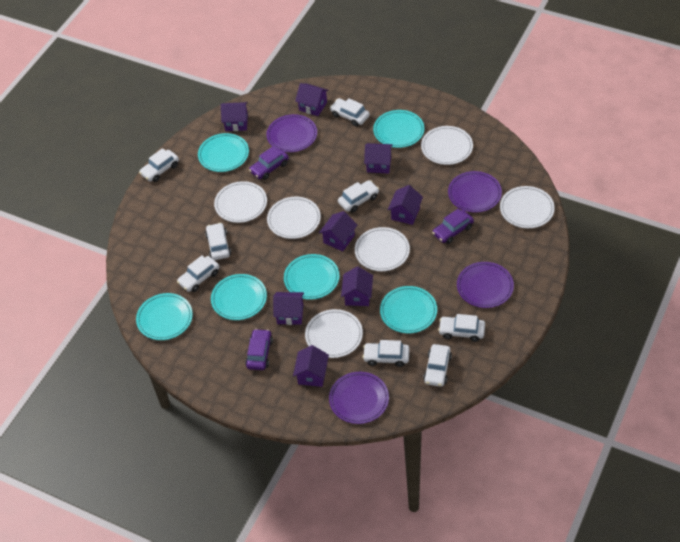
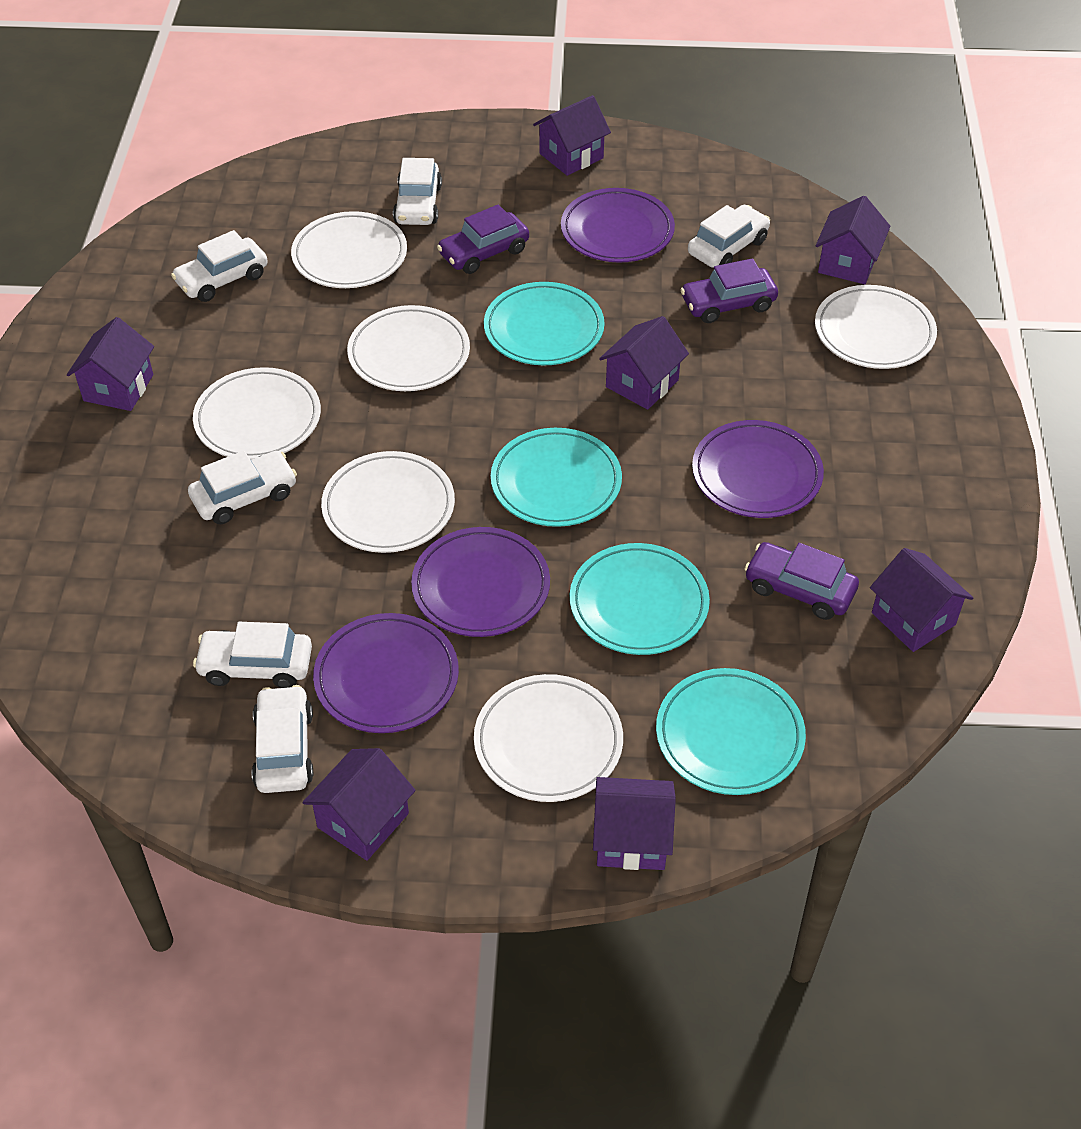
purple house: [221,102,248,131] [273,292,304,325] [293,345,329,387] [295,83,329,116] [319,211,357,251] [341,267,373,306] [364,143,393,174] [388,185,423,225] = 8 -> [67,317,154,411] [302,748,416,861] [533,95,611,176] [593,777,676,870] [599,316,689,410] [816,196,890,284] [870,548,973,652] = 7
turquoise plate: [136,293,193,340] [198,133,249,172] [211,274,267,320] [284,254,340,300] [373,110,425,148] [380,286,437,333] = 6 -> [484,282,605,365] [491,428,622,527] [570,543,710,655] [656,668,806,795] = 4
white car: [139,148,179,182] [177,255,219,292] [205,223,231,260] [330,98,370,126] [338,180,379,213] [362,340,410,367] [423,344,452,387] [438,314,485,342] = 8 -> [171,230,268,302] [188,451,297,524] [193,622,312,688] [252,685,313,793] [393,158,442,225] [688,205,770,268] = 6

